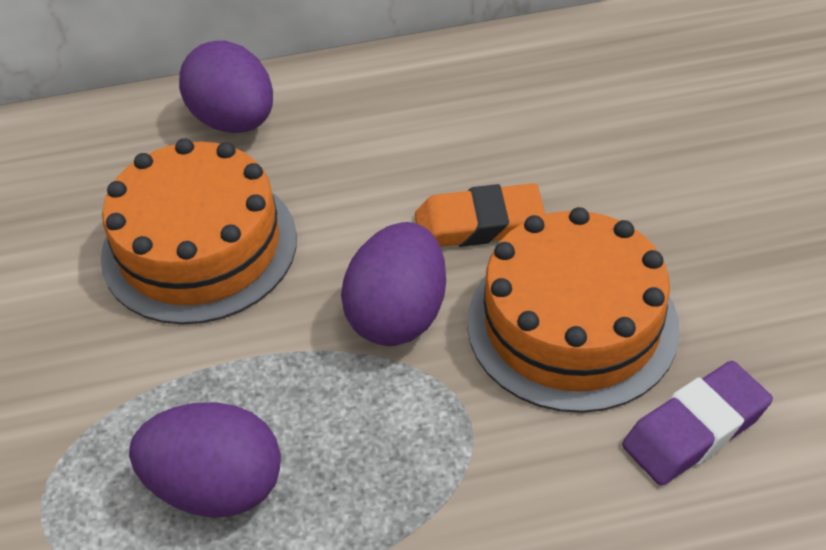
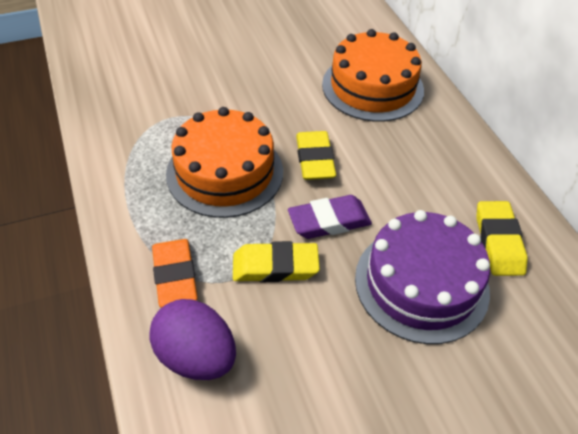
purple cake: none = 0 -> [355,210,490,344] = 1
purple egg: [129,402,281,518] [179,41,273,133] [341,222,446,346] = 3 -> [149,299,236,380] = 1
yellow eraser: none = 0 -> [233,241,320,282] [296,131,336,180] [476,201,528,276] = 3

